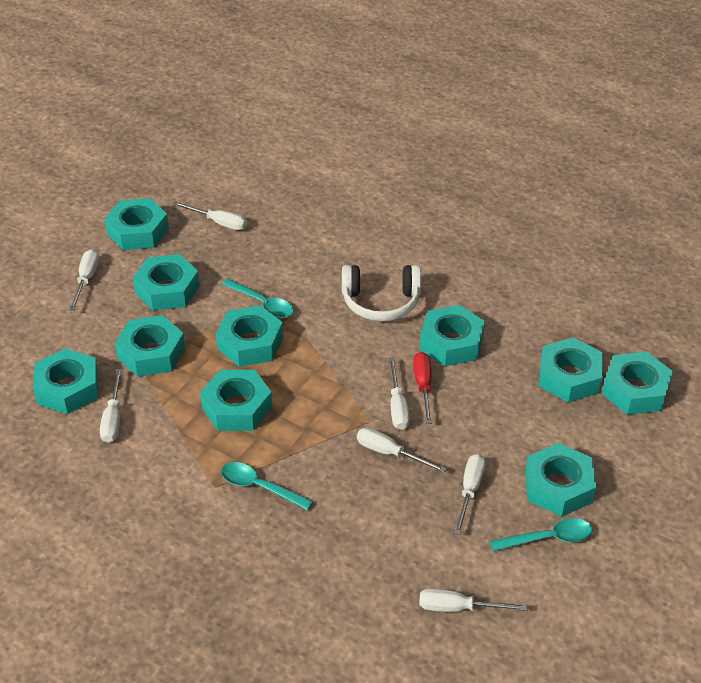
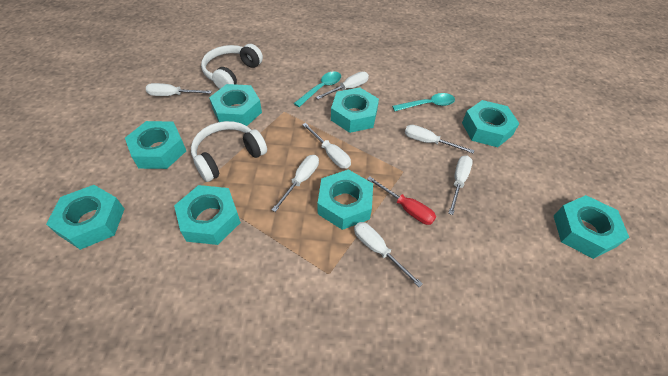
turquoise nut: [33,348,99,414] [105,198,169,250] [115,315,185,377] [133,254,200,311] [200,370,272,431] [216,305,284,367] [420,305,485,366] [525,443,596,517] [539,337,603,402] [602,352,673,415] = 10 -> [46,185,124,250] [125,121,186,169] [174,185,241,245] [209,84,262,126] [318,170,373,230] [331,87,379,133] [462,100,519,147] [554,195,629,259] = 8
turquoise spoon: [221,462,313,510] [222,279,294,318] [490,518,593,552] = 3 -> [294,71,341,107] [392,93,455,111] = 2
white headphones: [342,265,421,321] = 1 -> [191,121,267,182] [201,44,263,89] = 2

